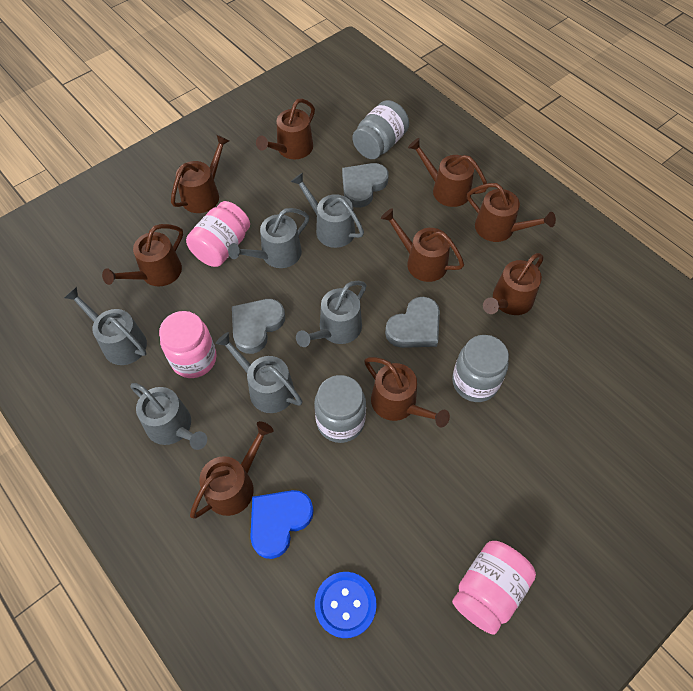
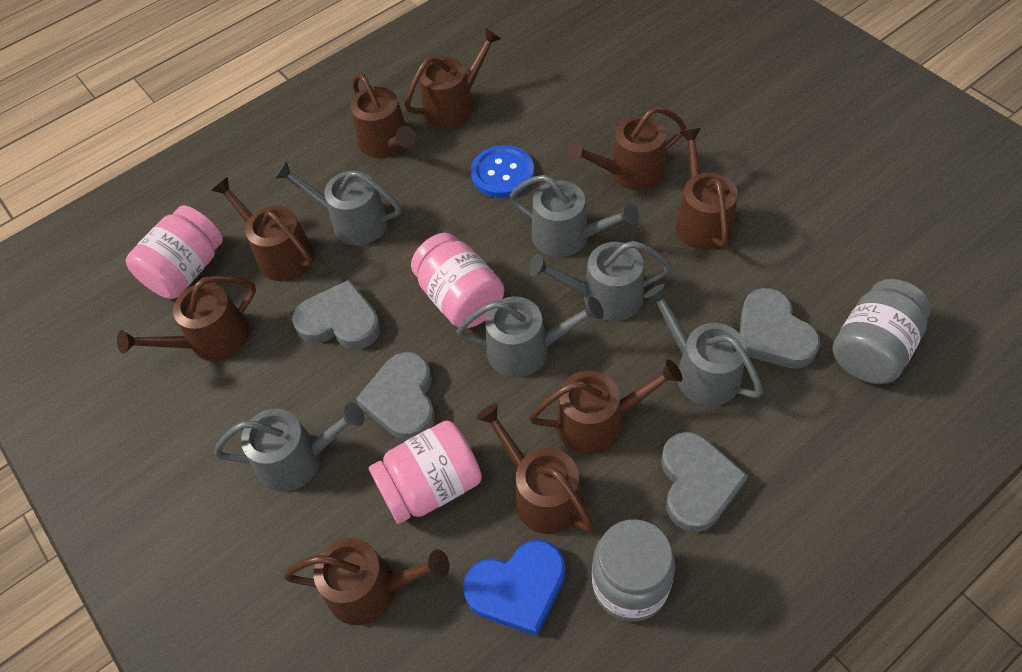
grey heart: [232,299,285,354] [342,163,389,208] [385,297,440,348] = 3 -> [292,279,381,350] [356,352,435,441] [661,432,748,533] [739,288,820,369] = 4
grey jar: [314,375,366,443] [352,100,409,159] [452,335,509,402] = 3 -> [592,519,675,622] [832,279,931,384] = 2

